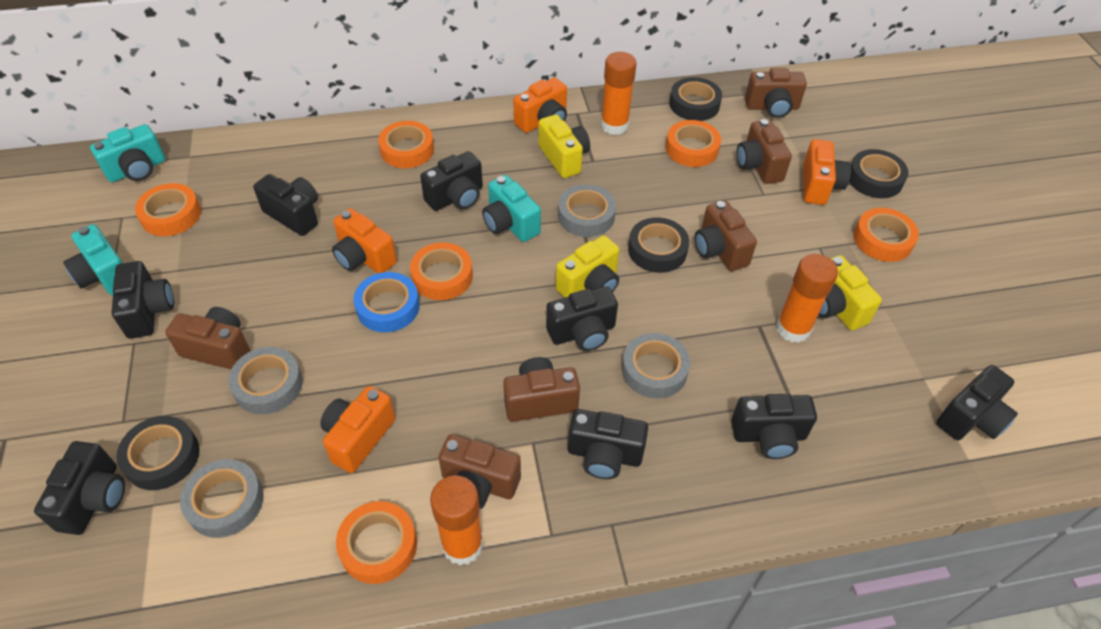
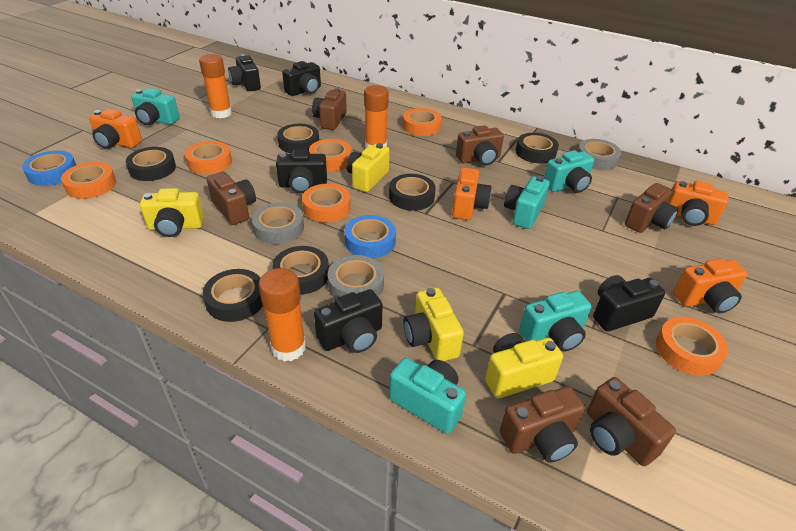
black camera: [34,441,125,535] [112,261,174,339] [253,174,318,236] [420,151,483,211] [546,286,618,351] [568,409,648,479] [731,394,817,459] [936,365,1018,440] = 8 -> [228,54,261,91] [276,150,327,193] [282,61,321,96] [314,289,382,353] [593,275,665,332] = 5
black tape: [116,416,200,490] [628,217,689,273] [669,77,722,121] [849,149,908,198] = 4 -> [126,147,176,181] [203,269,263,322] [272,246,329,295] [277,124,319,154] [389,174,436,211] [516,133,559,163] = 6
blue tape: [353,272,420,332] = 1 -> [22,151,76,186] [344,215,396,258] = 2
grey tape: [180,459,264,538] [228,347,303,414] [558,185,616,237] [622,333,690,399] = 4 -> [252,203,304,244] [328,255,384,299] [577,139,621,170] = 3
turquoise camera: [63,224,123,295] [90,124,166,182] [482,175,541,242] = 3 -> [131,88,180,125] [389,358,466,434] [504,176,550,229] [519,291,592,352] [544,150,594,193] = 5
yellow camera: [538,115,590,178] [556,235,619,298] [819,255,882,331] = 3 -> [140,188,204,237] [346,143,390,192] [404,288,464,361] [485,333,563,398] = 4

